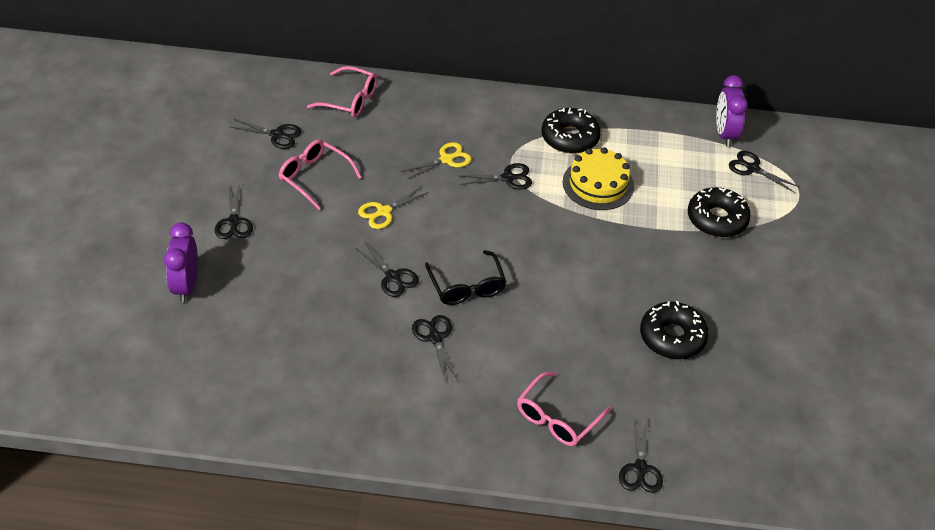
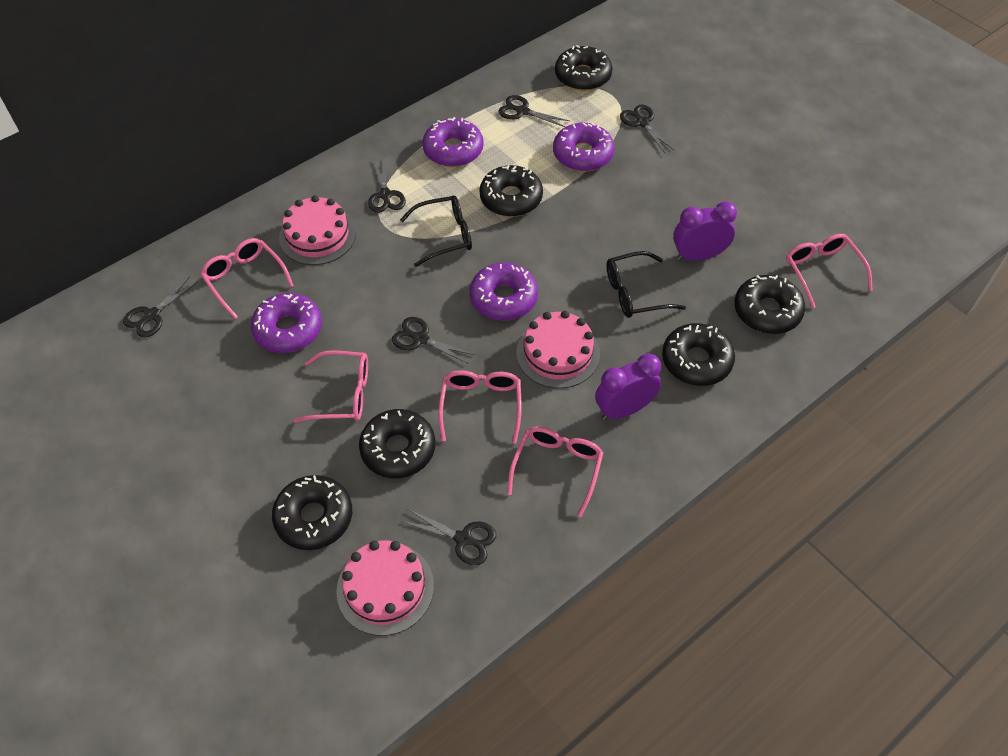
black donut: [541,108,601,154] [640,301,709,359] [688,187,751,238] = 3 -> [272,475,352,550] [359,409,435,478] [479,165,543,217] [555,45,613,91] [662,323,735,386] [734,275,805,334] = 6
black glasses: [425,250,506,305] = 1 -> [400,195,472,267] [606,251,686,318] = 2
black scissors: [215,184,253,239] [231,119,301,149] [355,241,419,297] [412,315,458,381] [458,163,532,190] [619,418,663,493] [729,151,799,193] = 7 -> [123,276,197,337] [368,157,406,213] [392,317,475,364] [403,509,496,565] [499,95,570,127] [620,105,675,153] = 6
pink cake: none = 0 -> [279,195,356,265] [336,541,434,636] [516,311,600,388] = 3
pink glasses: [279,139,362,210] [307,66,377,117] [517,372,611,446] = 3 -> [200,238,294,319] [294,350,368,423] [438,370,522,444] [507,427,603,517] [786,234,873,308] = 5
purple donut: none = 0 -> [251,293,322,353] [422,117,484,167] [470,263,538,321] [553,123,614,172] = 4
yellow cake: [563,147,634,210] = 1 -> none = 0
yellow scissors: [358,186,429,229] [401,142,472,180] = 2 -> none = 0

